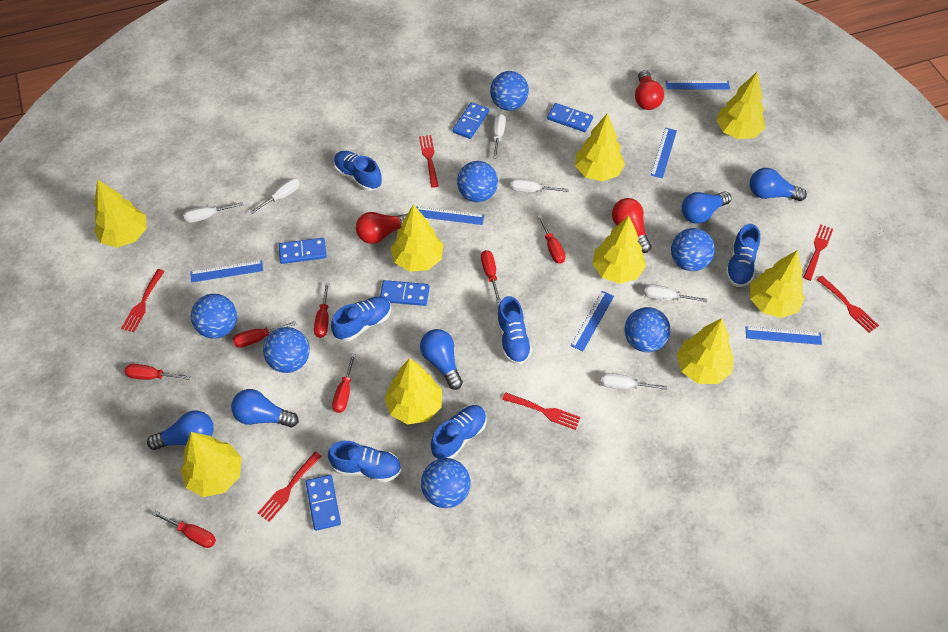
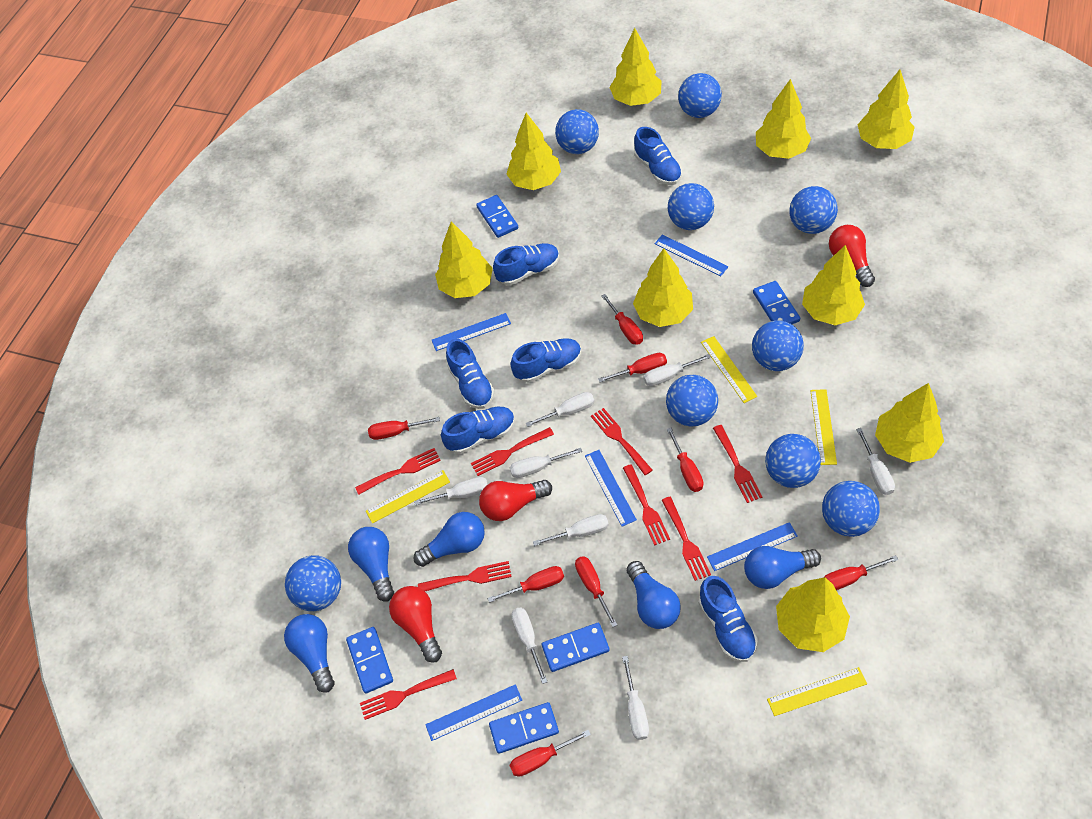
blue ball: [191,294,237,339] [263,327,310,373] [421,458,470,508] [457,161,498,202] [490,71,529,111] [625,307,670,352] [671,228,715,271] = 7 -> [285,555,341,611] [555,109,599,154] [666,375,718,426] [668,183,714,230] [678,73,722,118] [752,320,804,371] [765,434,821,488] [789,186,838,234] [822,481,880,537] = 9
blue ruler: [190,260,263,283] [416,206,484,225] [571,291,614,351] [651,128,677,178] [666,80,730,90] [746,326,822,345] = 6 -> [425,684,522,741] [432,313,511,351] [585,450,637,527] [655,234,728,276] [707,522,798,571] = 5
red fork: [121,269,165,332] [258,452,322,522] [419,135,439,188] [502,392,581,430] [803,224,833,281] [817,276,879,333] = 6 -> [355,448,441,495] [360,669,457,720] [418,561,512,591] [471,427,554,476] [591,408,653,475] [623,464,670,546] [662,497,711,581] [713,425,762,503] = 8
red screwdriver: [125,364,190,380] [152,511,216,548] [233,321,297,348] [314,283,329,338] [332,353,356,413] [481,250,501,303] [537,215,565,264] = 7 -> [368,417,440,440] [487,566,564,603] [509,730,591,777] [575,556,617,627] [598,353,667,382] [602,294,643,345] [667,428,703,492] [823,555,899,590] = 8
white screwdriver: [183,202,243,223] [250,178,300,214] [493,114,506,158] [510,178,569,192] [600,373,667,390] [644,284,707,302] = 6 -> [414,477,488,505] [510,448,582,478] [511,607,547,684] [526,392,594,427] [533,514,609,546] [622,656,649,740] [644,354,711,386] [856,428,895,495] = 8
yellow ruler: none = 0 -> [366,470,450,524] [701,336,757,403] [767,667,867,716] [810,389,837,465] = 4

